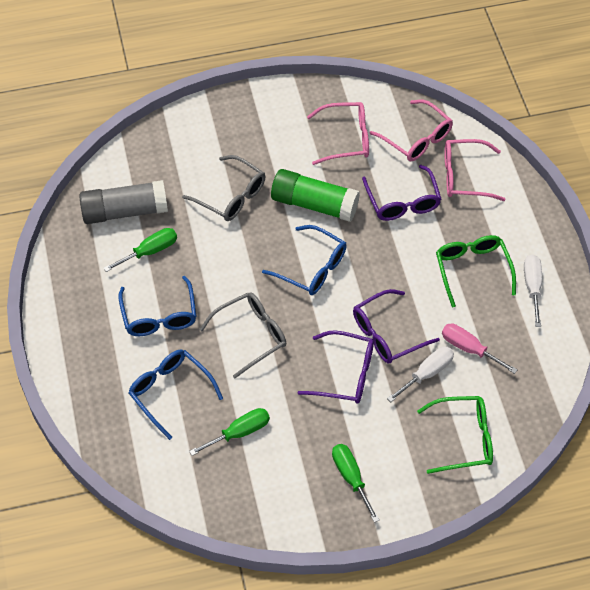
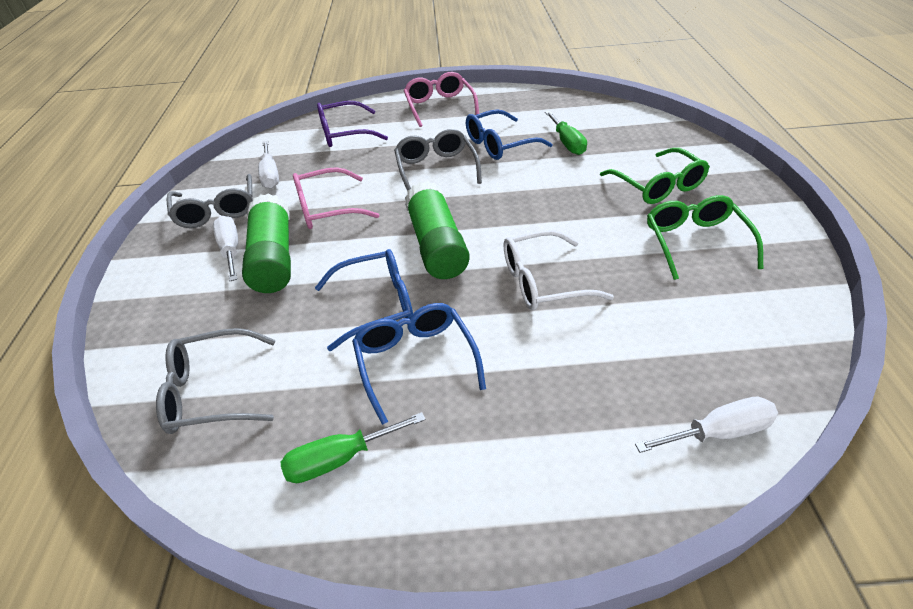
green glue stick: [271,169,360,222] = 1 -> [242,193,291,293] [405,181,470,279] = 2
green screwdriver: [104,228,177,272] [189,408,270,456] [332,444,379,523] = 3 -> [280,412,426,483] [545,111,587,155] = 2
grey glasses: [182,155,265,221] [199,292,286,378] = 2 -> [156,328,276,434] [167,174,253,228] [394,129,482,191] = 3
grey glue stick: [79,180,168,224] = 1 -> none = 0
pink glasses: [307,102,369,165] [369,100,453,161] [445,139,506,201] = 3 -> [293,167,379,229] [403,72,479,127] = 2
pink screwdriver: [442,324,518,374] = 1 -> none = 0
purple glasses: [298,330,374,403] [353,289,440,363] [362,165,441,221] = 3 -> [317,101,388,147] = 1
white glasses: none = 0 -> [503,230,614,310] = 1
white screwdriver: [387,347,454,402] [524,254,542,327] = 2 -> [213,216,238,281] [258,141,279,189] [635,397,778,453] = 3

